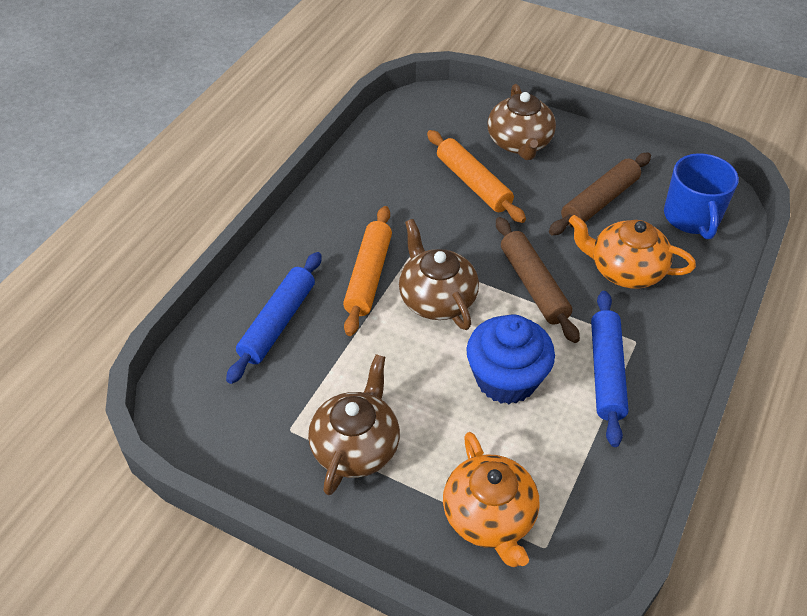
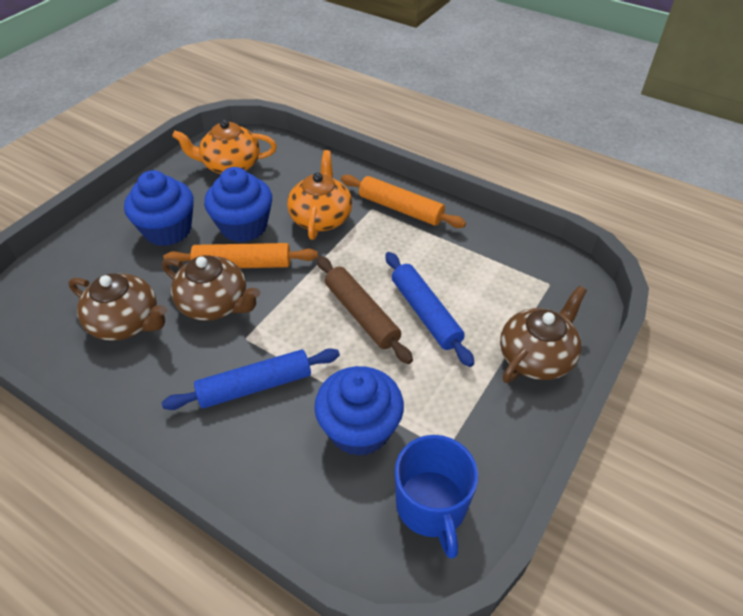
blue cupcake: [466,315,555,404] = 1 -> [124,170,194,246] [204,167,272,243] [314,366,404,456] = 3
brown rolling pin: [496,217,580,343] [549,153,651,235] = 2 -> [317,256,413,364] = 1

